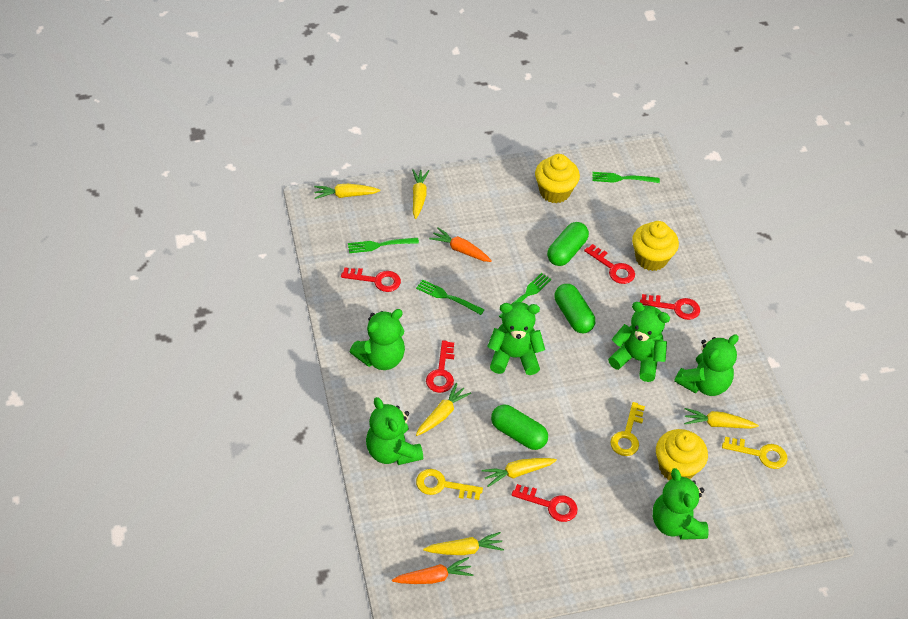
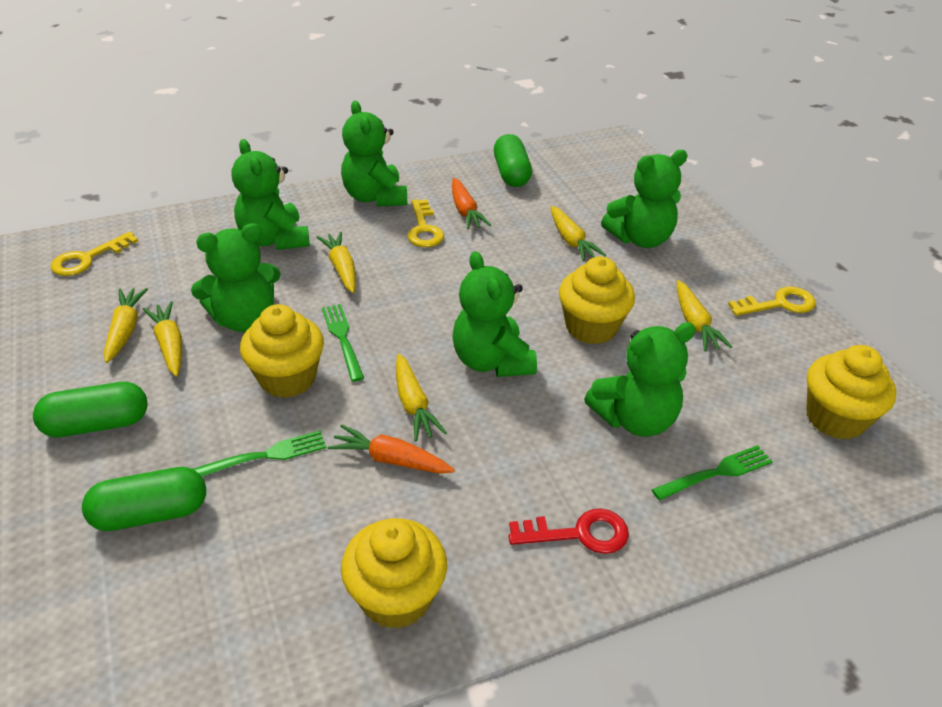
green fork: [348,238,419,253] [416,279,484,315] [499,273,551,319] [592,172,660,183] = 4 -> [193,430,326,477] [322,304,364,382] [651,445,773,500] = 3
red key: [341,267,401,292] [426,340,454,393] [512,484,578,522] [584,244,635,284] [640,294,700,320] = 5 -> [508,508,629,554] = 1
yellow cupcake: [535,154,580,203] [632,221,679,271] [656,429,708,480] = 3 -> [240,304,324,398] [341,518,447,629] [559,256,635,344] [806,345,896,440] = 4

